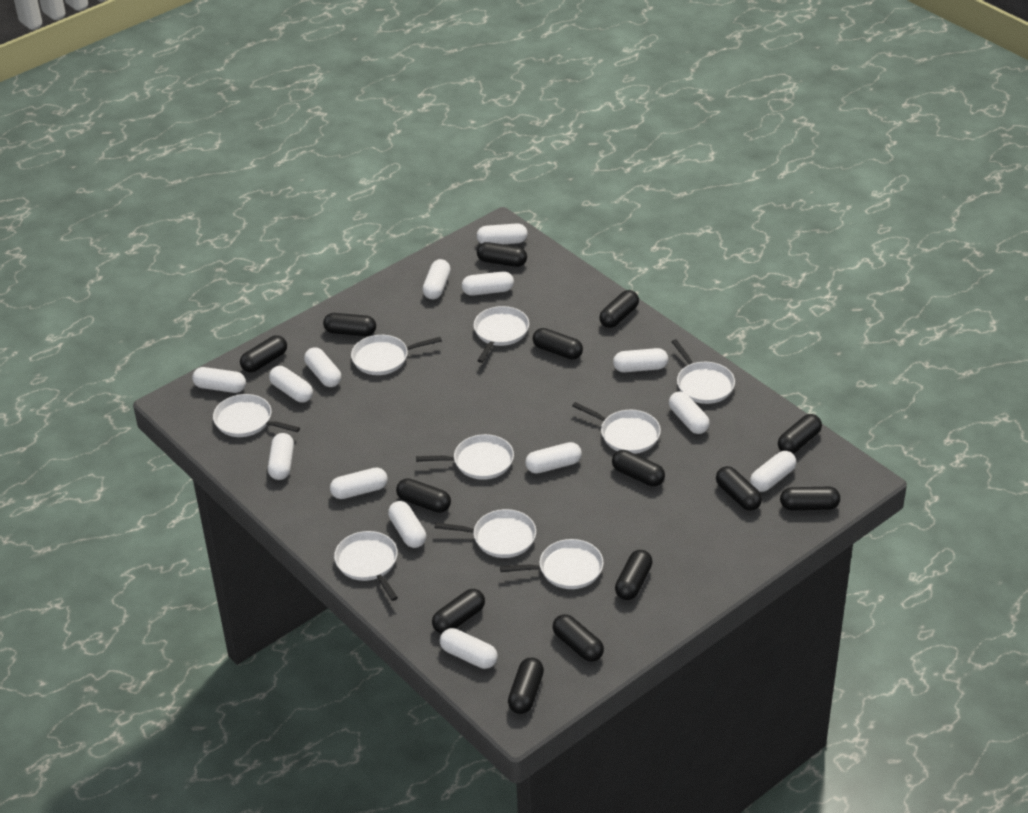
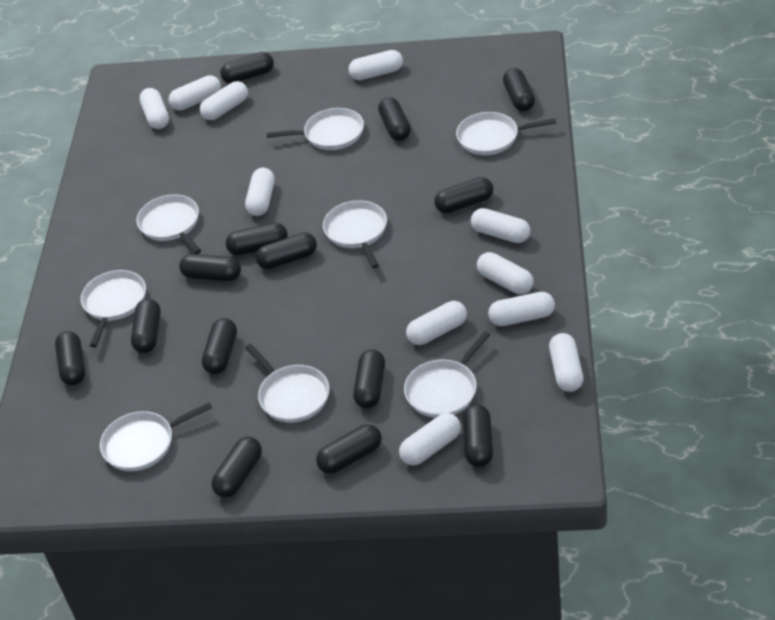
white capsule: [192,367,246,393] [268,433,294,480] [269,366,313,403] [304,347,341,387] [330,467,388,499] [388,501,426,548] [423,259,451,299] [440,628,498,669] [462,271,514,296] [477,223,528,244] [525,442,582,474] [613,348,668,372] [669,391,710,434] [750,451,796,492] = 14 -> [139,88,169,129] [169,75,221,110] [200,81,248,120] [245,168,275,216] [349,50,403,80] [399,413,461,466] [406,301,467,345] [471,208,530,243] [477,252,534,294] [488,292,555,326] [549,333,583,392] = 11
white pan: [213,394,300,437] [334,531,398,601] [351,335,442,375] [416,434,514,480] [434,509,536,558] [474,306,529,363] [500,539,604,589] [572,402,661,454] [671,339,735,404] = 9 -> [81,270,146,347] [100,402,212,471] [137,194,201,254] [245,344,329,423] [266,108,364,150] [323,200,387,268] [404,331,490,418] [456,112,556,155] = 8

